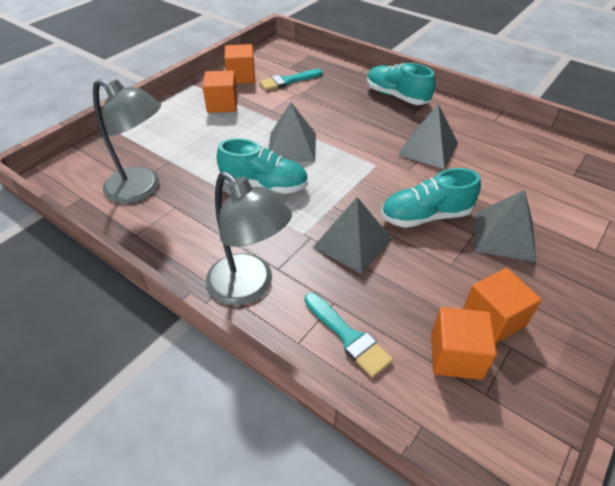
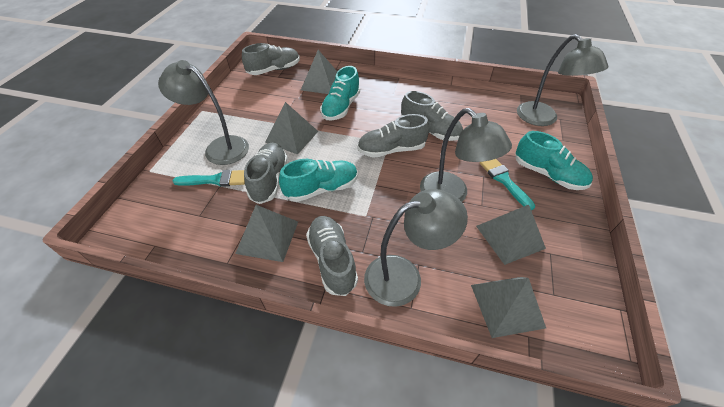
grey lamp: [93,79,161,204] [206,171,292,306] = 2 -> [158,60,249,165] [364,189,468,307] [420,108,512,202] [517,34,608,126] = 4
grey pyramid: [268,102,316,162] [313,197,392,274] [398,104,458,169] [475,190,536,262] = 4 -> [235,205,298,262] [265,102,318,155] [301,50,337,94] [471,277,546,338] [476,205,546,265] = 5
grey shoe: none = 0 -> [242,43,300,75] [244,143,288,204] [306,216,358,296] [357,114,429,158] [401,91,463,141] = 5
orange cube: [202,71,238,113] [224,44,255,83] [431,307,497,380] [463,268,542,344] = 4 -> none = 0

